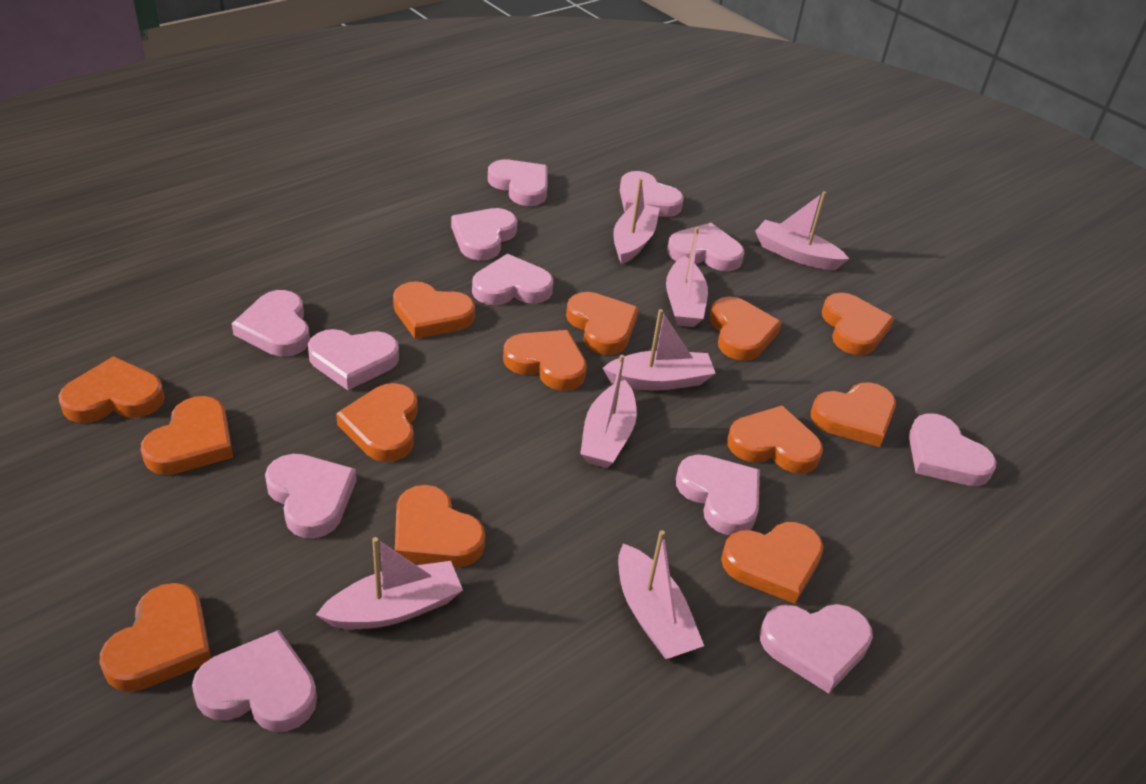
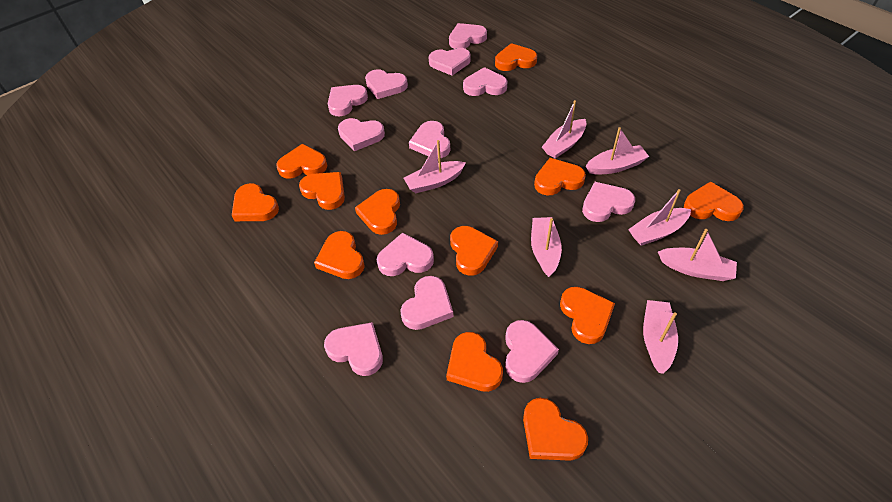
orange heart: [58,356,165,423] [100,583,211,692] [141,396,233,475] [336,383,418,462] [393,281,475,339] [395,485,485,567] [503,330,587,391] [566,292,639,355] [710,297,782,361] [721,522,824,604] [727,406,823,474] [811,382,896,447] [822,293,894,355] = 13 -> [232,183,279,221] [276,144,327,179] [299,172,345,210] [314,231,365,279] [355,189,400,235] [446,332,503,392] [450,226,498,276] [495,43,537,71] [523,398,588,461] [534,158,586,195] [560,287,615,344] [684,182,744,221] = 12

